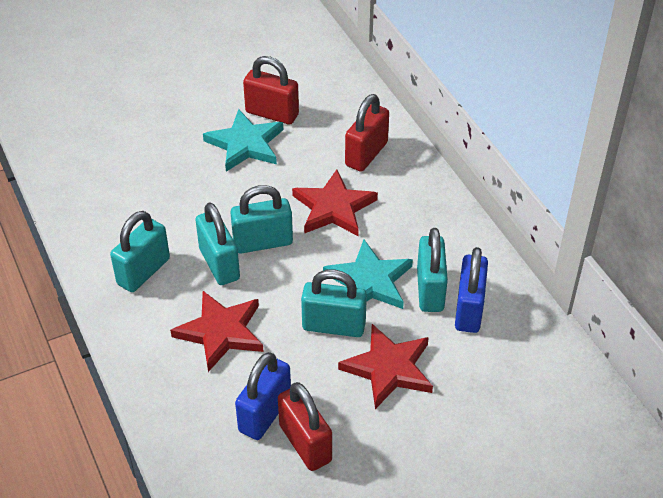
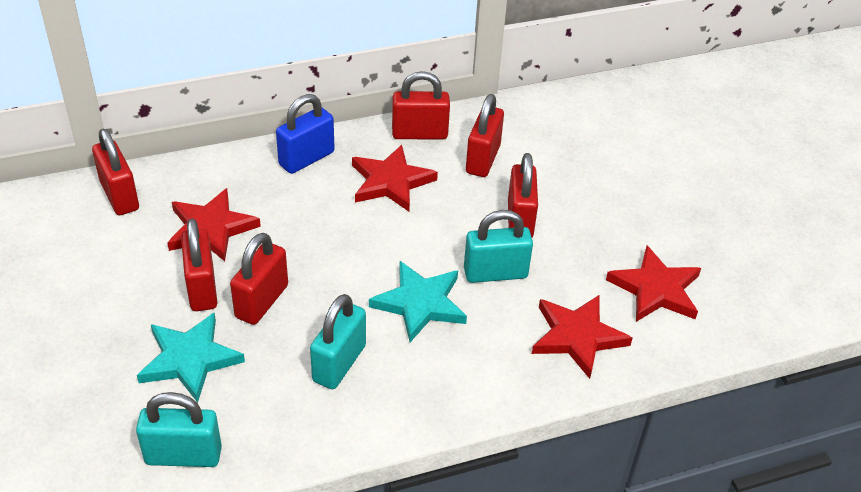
blue padlock: [235,352,291,440] [455,247,488,333] = 2 -> [276,94,335,174] = 1
red padlock: [243,56,299,125] [278,382,332,471] [345,94,389,172] = 3 -> [92,129,139,215] [181,218,217,311] [230,233,288,325] [392,71,450,139] [466,94,504,177] [508,153,538,238] = 6
red star: [170,291,264,372] [292,170,378,236] [338,324,433,409] = 3 -> [167,188,261,261] [352,145,438,211] [532,295,632,379] [606,246,701,322] = 4
turquoise padlock: [110,211,170,292] [195,202,240,285] [230,185,293,254] [301,269,367,337] [417,228,448,312] = 5 -> [136,392,222,467] [310,294,366,389] [464,210,533,283] = 3

